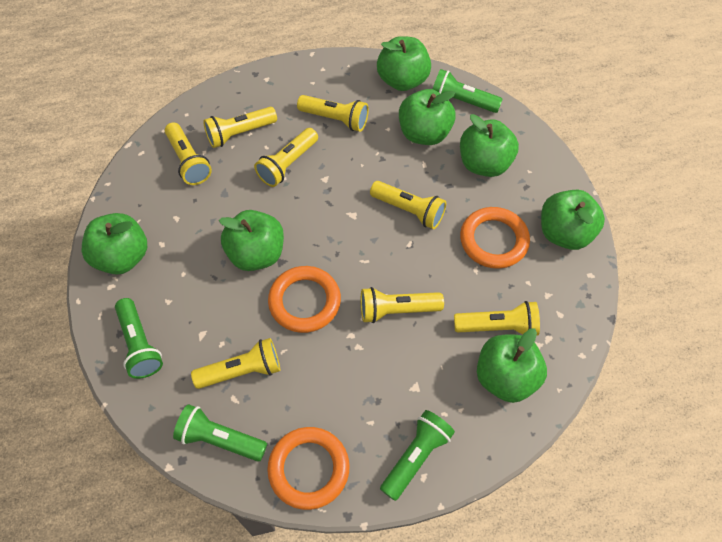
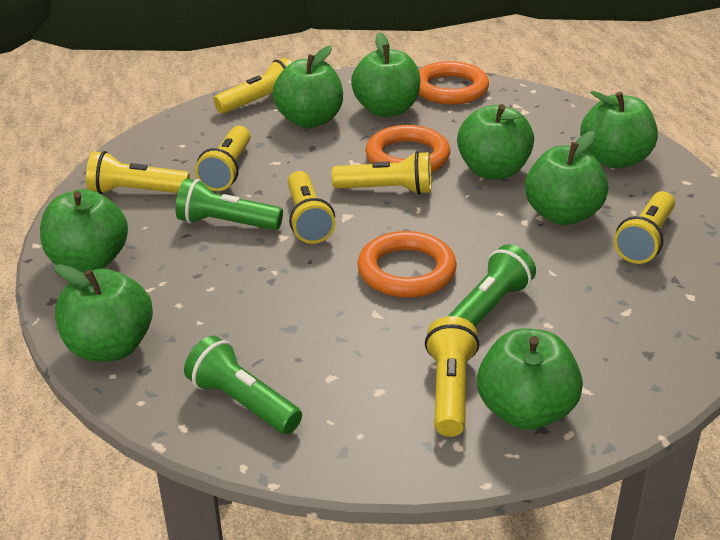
green apple: [81,213,147,275] [219,210,284,271] [377,36,431,91] [399,89,455,145] [460,114,519,177] [477,328,547,403] [541,190,605,250] = 7 -> [40,189,128,273] [54,264,153,362] [273,46,343,128] [351,32,420,117] [457,104,534,179] [477,329,583,430] [525,131,608,225] [580,91,658,168] = 8
green flashlight: [115,298,163,379] [173,404,267,462] [380,410,455,501] [433,69,503,113] = 4 -> [176,179,283,230] [184,336,302,434] [448,244,536,327] = 3
yellow flashlight: [165,122,212,185] [191,338,280,389] [203,107,277,148] [254,128,318,187] [297,95,369,132] [361,287,444,323] [370,181,446,229] [454,301,540,336] = 8 -> [86,151,190,194] [195,126,251,191] [213,58,292,114] [288,171,336,244] [332,151,431,195] [425,316,479,437] [614,191,675,264] = 7

